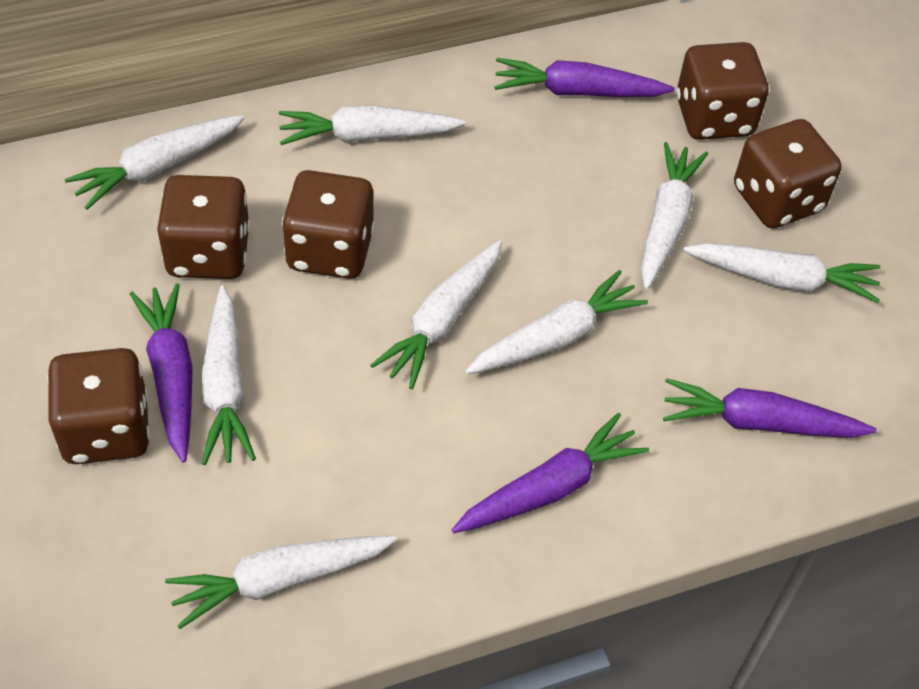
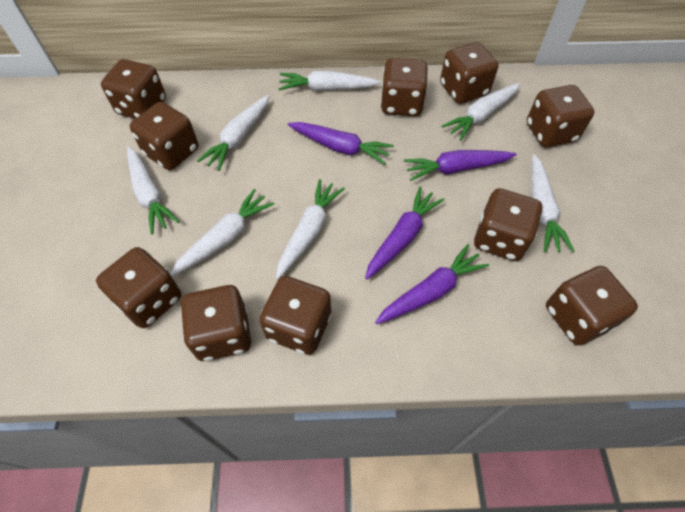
brown dice: [47,348,150,464] [157,175,250,279] [282,170,375,279] [676,42,769,140] [734,119,842,228] = 5 -> [96,247,181,328] [101,59,166,119] [130,102,198,170] [181,285,251,361] [259,276,331,355] [380,58,428,116] [440,42,498,104] [474,188,543,261] [527,85,594,148] [546,266,638,345] = 10
white carrot: [65,115,245,210] [165,536,397,629] [201,285,256,465] [279,105,466,145] [370,240,502,389] [465,270,648,374] [641,142,708,290] [683,243,881,303] = 8 -> [127,147,180,234] [170,189,274,276] [197,95,269,171] [276,179,345,280] [279,71,381,91] [442,83,521,141] [531,154,575,252] = 7

